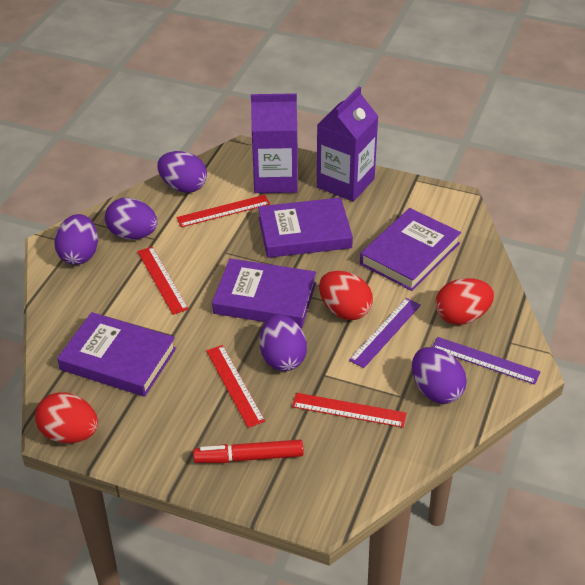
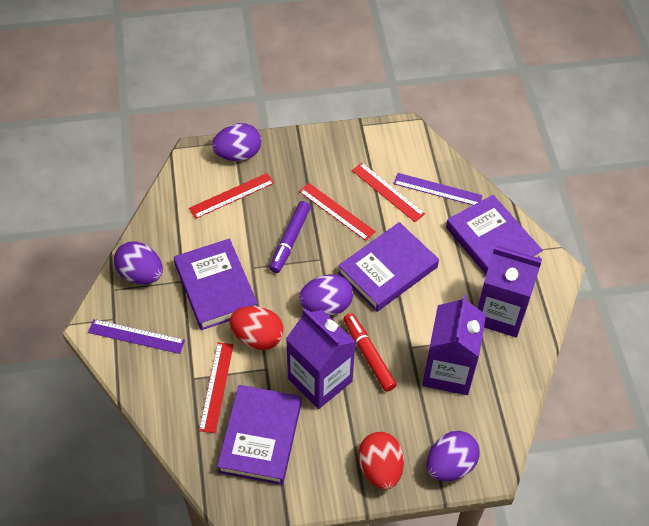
purple carton: [251,93,298,193] [317,87,379,202] = 2 -> [286,309,356,409] [422,295,486,395] [478,245,542,337] = 3
purple egg: [54,214,98,265] [105,198,157,239] [157,151,207,193] [260,314,307,371] [412,347,467,404] = 5 -> [114,241,163,284] [212,123,262,161] [299,274,353,315] [427,431,480,481] = 4
purple marker: none = 0 -> [269,201,311,273] = 1
red egg: [35,392,98,443] [319,271,373,320] [435,278,494,325] = 3 -> [230,306,284,350] [359,432,404,490] = 2

